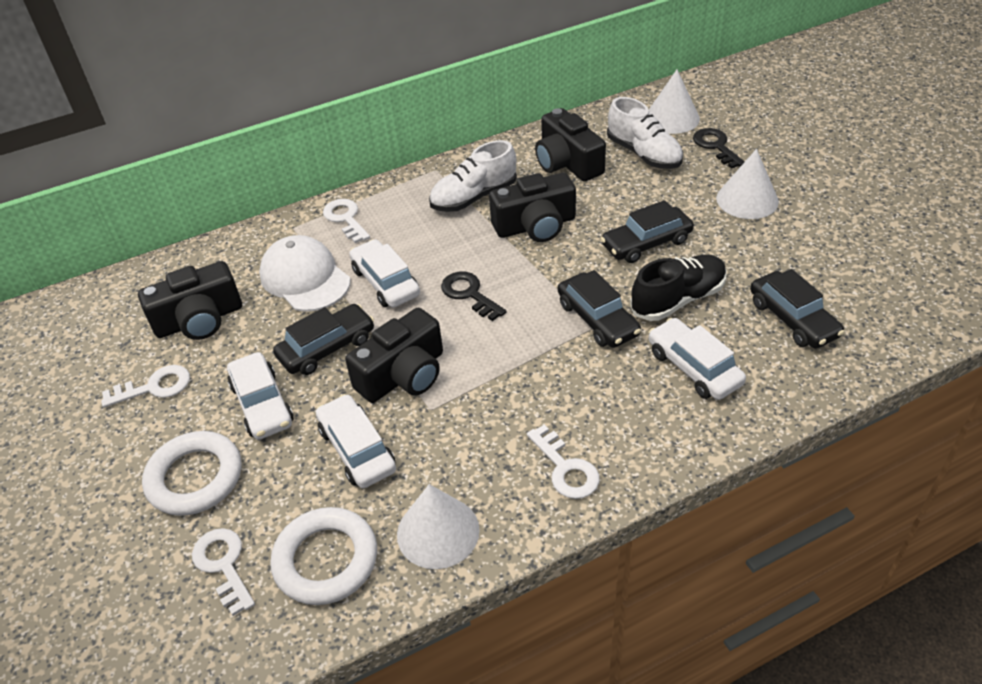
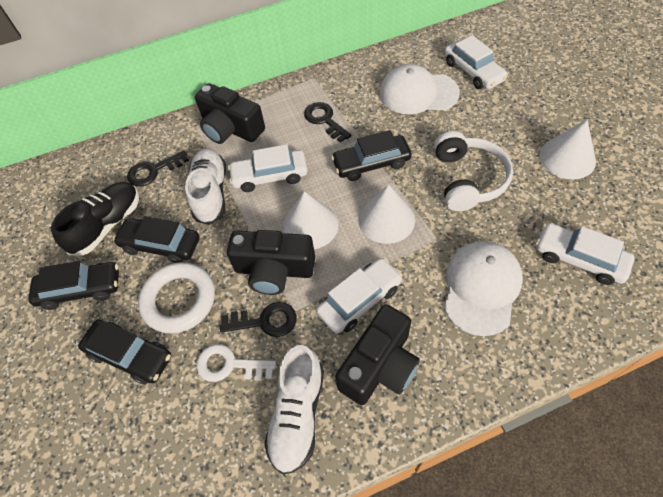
black camera: [138,261,242,340] [345,308,443,403] [489,173,576,242] [535,108,606,182] = 4 -> [195,83,265,144] [227,230,315,295] [335,304,420,405] = 3
black key: [441,271,507,321] [693,128,745,169] = 2 -> [127,150,189,187] [220,302,297,337] [304,102,351,143] = 3
white cap: [259,235,350,312] = 1 -> [379,64,460,114] [444,241,523,336] = 2
white headphones: none = 0 -> [434,131,513,211] = 1
white key: [101,365,190,408] [192,528,255,616] [323,199,370,243] [527,425,600,499] = 4 -> [196,344,276,382] = 1
white ring: [142,431,242,516] [270,507,377,605] = 2 -> [138,262,215,333] = 1

